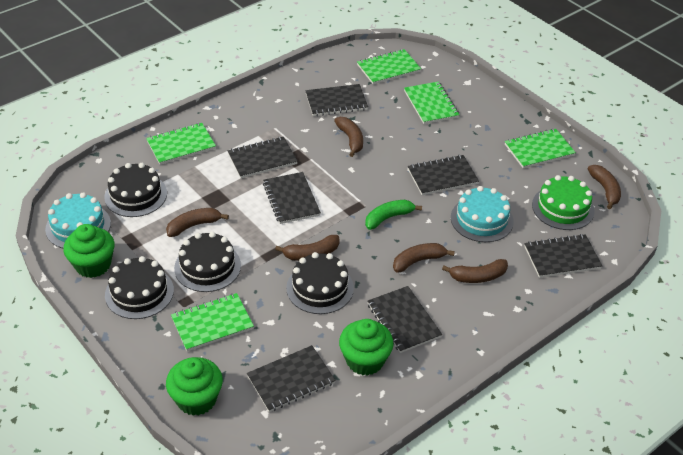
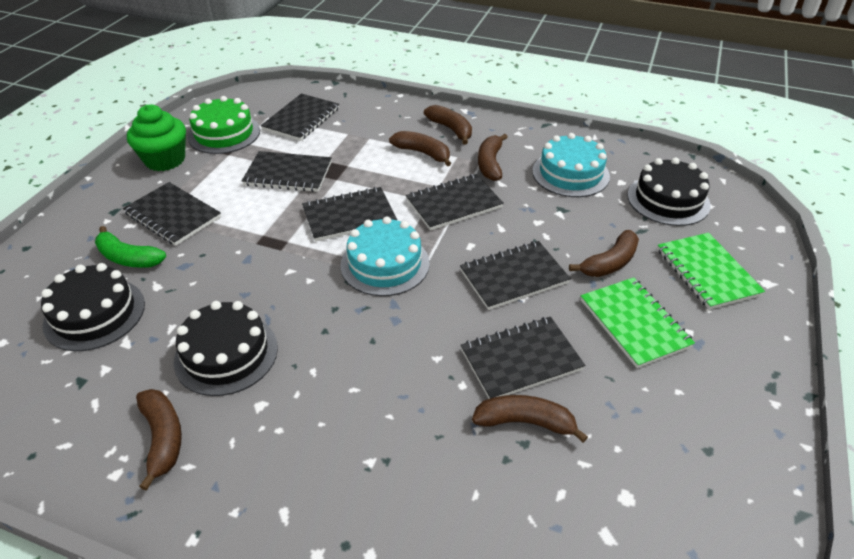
black cake: [104,163,167,217] [105,256,174,319] [174,232,241,292] [286,252,354,314] = 4 -> [41,263,145,351] [174,301,278,396] [627,157,711,226] = 3
green cupcake: [63,224,114,278] [166,357,223,416] [339,319,394,376] = 3 -> [127,105,186,171] = 1
green notebook: [146,123,216,165] [171,293,254,351] [357,49,421,84] [404,81,460,124] [505,129,576,168] = 5 -> [581,277,695,368] [657,233,765,310] = 2

